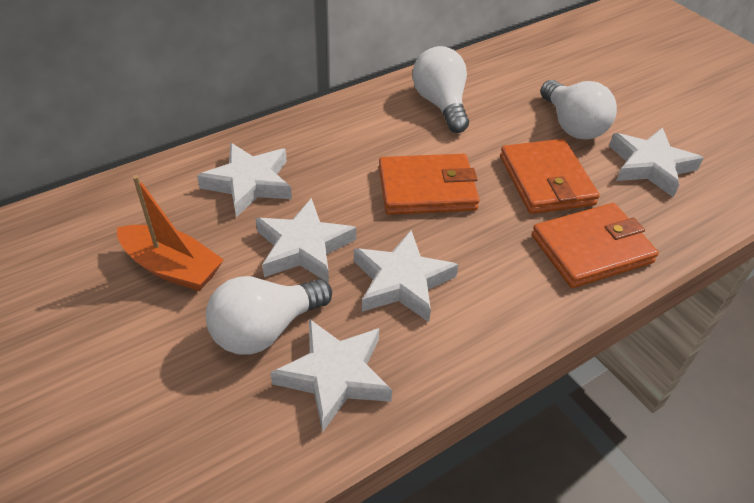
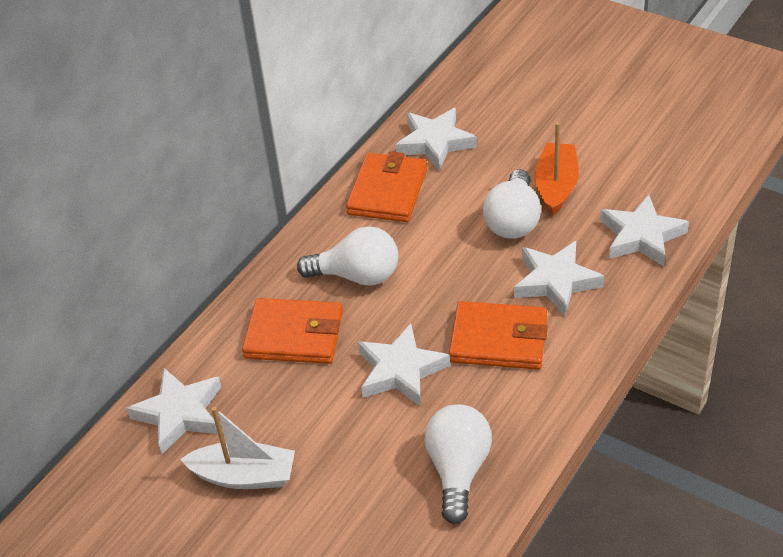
white boat: none = 0 -> [180,407,295,489] = 1

